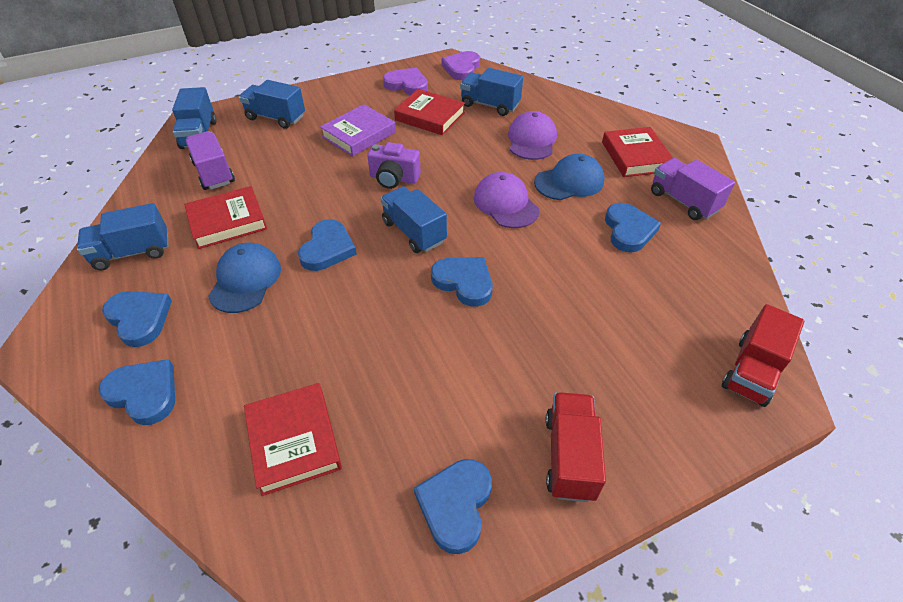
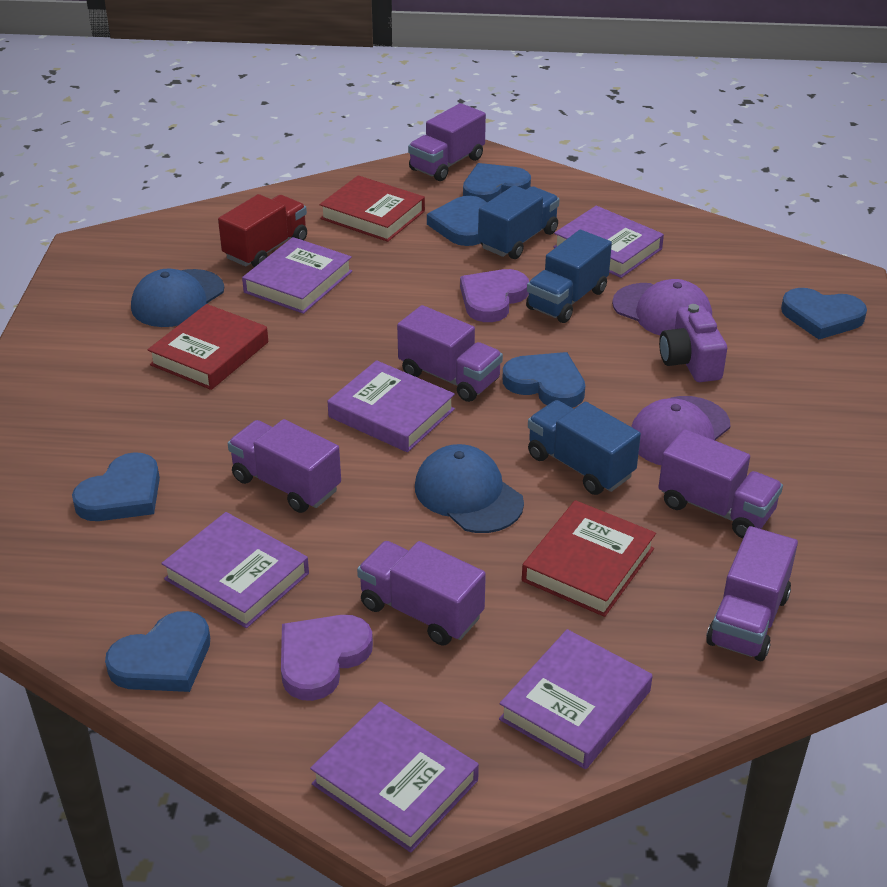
blue truck: [77,203,169,271] [172,87,217,149] [239,80,305,129] [380,186,447,253] [460,68,523,116] = 5 -> [478,185,560,259] [526,230,612,323] [528,400,641,495] = 3
purple book: [320,104,396,156] = 1 -> [161,512,309,628] [242,237,352,314] [310,702,479,852] [328,360,455,452] [499,629,653,769] [554,206,664,278] = 6
purple truck: [186,131,235,190] [651,158,735,220] = 2 -> [228,419,341,513] [357,541,486,645] [397,305,503,402] [408,103,486,181] [659,429,783,538] [706,526,798,661] = 6
red book: [184,186,267,249] [244,383,342,496] [394,89,465,135] [602,127,673,177] = 4 -> [148,304,268,390] [320,175,425,242] [522,500,656,617] = 3
red truck: [546,392,606,502] [722,304,804,407] = 2 -> [218,194,307,267] = 1

